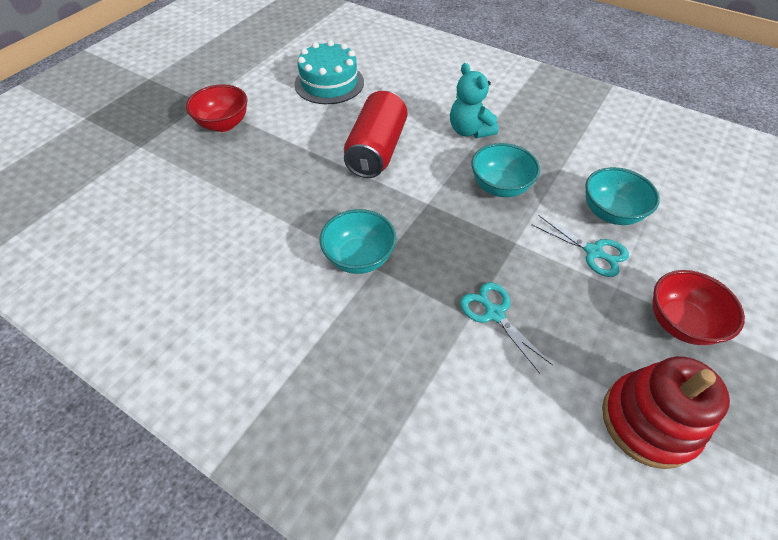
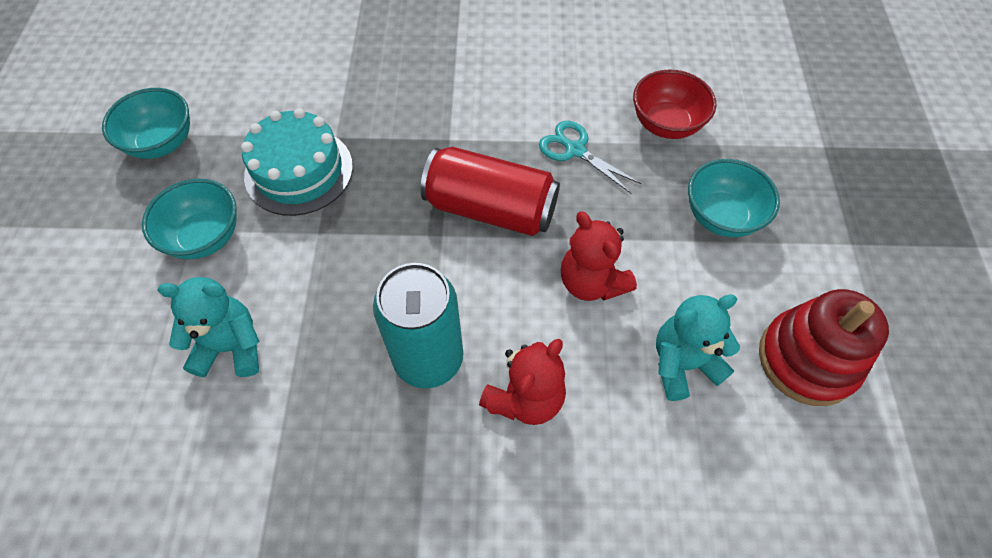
red bowl: [186,84,248,132] [652,270,745,345] = 2 -> [633,70,717,139] = 1
red teddy bear: none = 0 -> [479,339,566,425] [561,211,637,301] = 2
turquoise can: none = 0 -> [373,263,463,388] = 1
turquoise scissors: [460,282,553,374] [532,215,629,277] = 2 -> [539,121,641,193] = 1
turquoise teddy bear: [450,63,499,138] = 1 -> [158,277,260,377] [656,294,740,401] = 2

